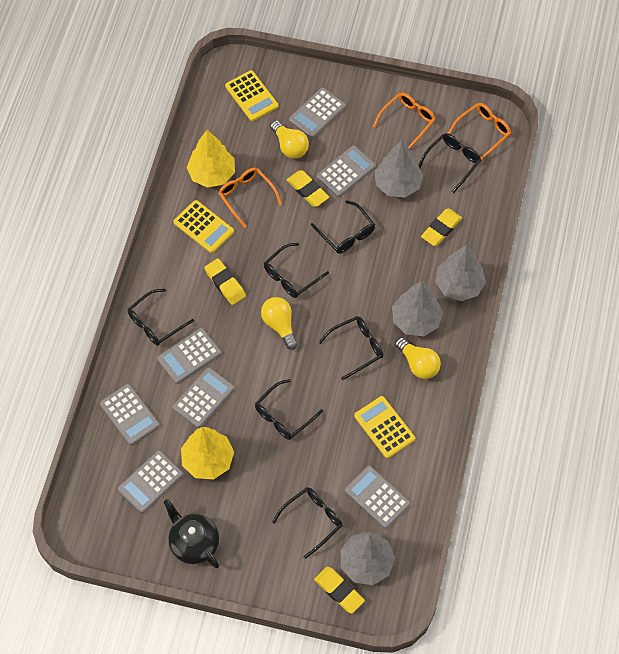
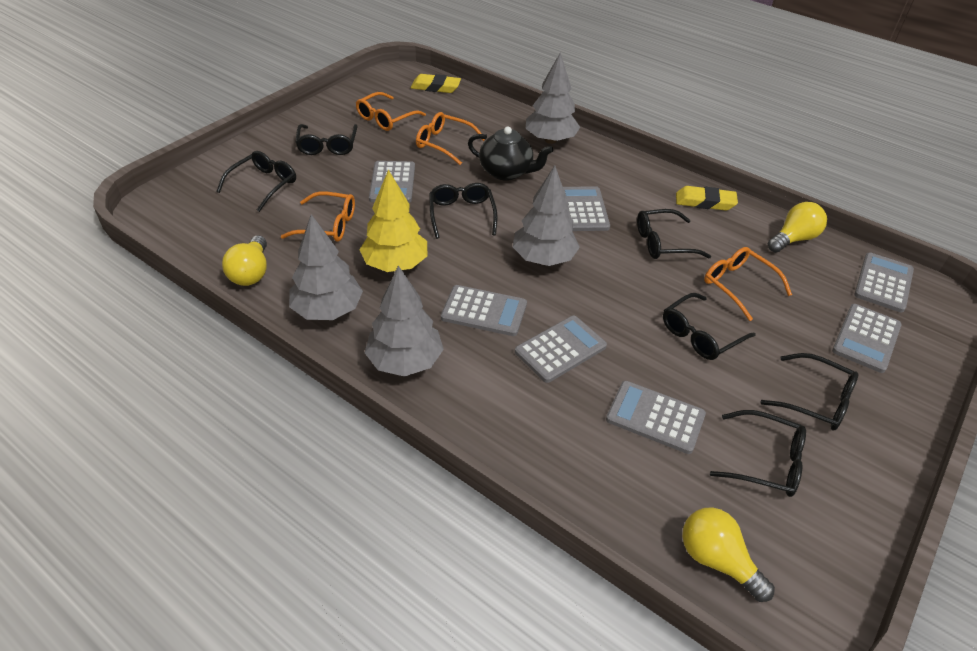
orange glasses: [218,168,282,228] [373,93,436,149] [448,103,511,160] = 3 -> [280,191,355,242] [356,92,426,131] [416,112,486,165] [704,247,792,321] = 4
yellow calculator: [173,200,234,253] [225,70,278,121] [354,396,415,458] = 3 -> none = 0
yellow eraser: [204,259,246,305] [287,170,329,207] [314,567,365,614] [421,208,462,246] = 4 -> [411,74,461,93] [676,186,738,211] = 2
yellow tree: [181,427,234,479] [186,130,235,188] = 2 -> [359,170,427,272] = 1

